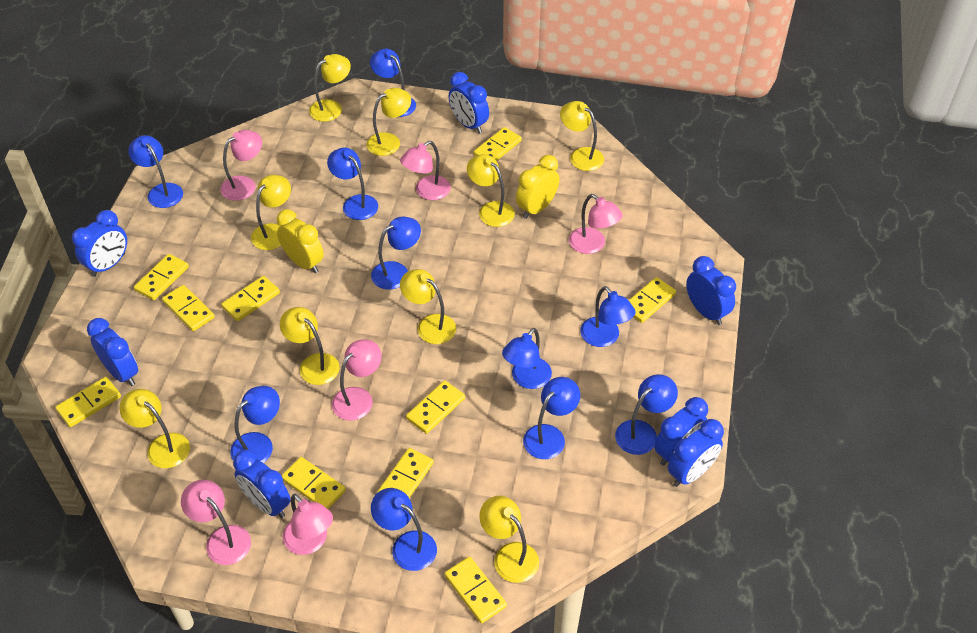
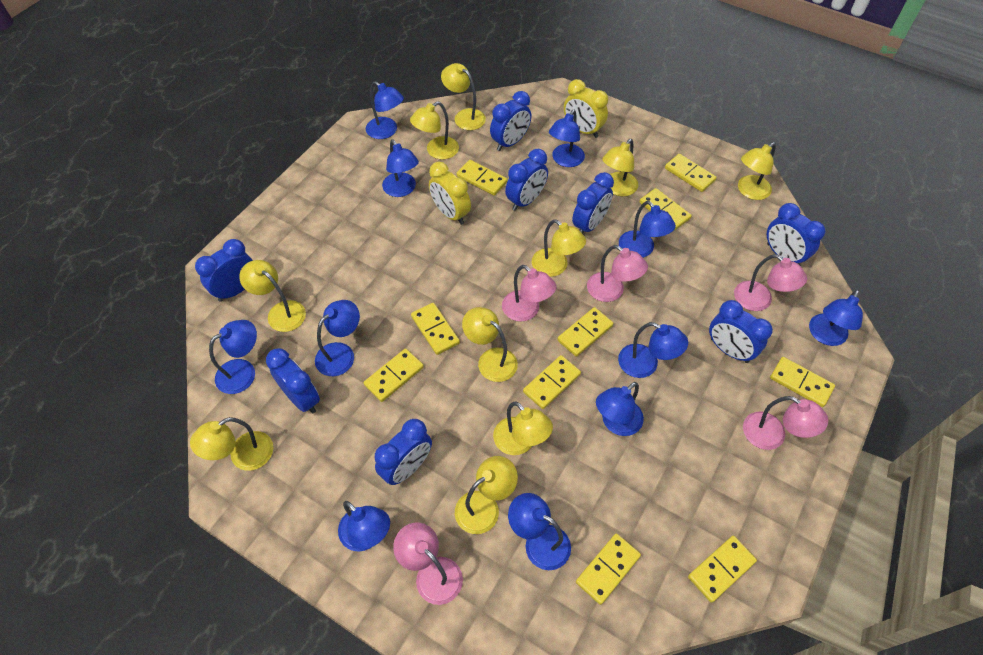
blue clock: [72,210,127,277] [87,318,138,386] [233,450,291,518] [449,72,489,134] [654,397,708,466] [668,419,724,487] [686,256,736,325] = 7 -> [195,239,253,302] [266,348,320,414] [375,419,432,485] [490,91,531,151] [505,149,548,211] [572,172,614,234] [709,300,773,363] [767,203,826,266] = 8
blue lamp: [128,135,183,208] [230,386,280,463] [327,148,378,220] [370,49,416,117] [371,216,421,290] [371,488,437,571] [502,328,552,389] [523,377,580,459] [580,286,636,347] [615,374,678,455] = 10 -> [209,320,257,394] [315,300,360,376] [338,501,390,551] [366,81,404,139] [382,139,419,197] [508,493,571,570] [549,110,585,167] [596,382,644,436] [618,322,688,378] [619,201,676,258] [809,290,863,346] = 11
pink lamp: [181,480,251,565] [220,130,262,201] [283,494,333,555] [332,339,382,420] [400,141,451,200] [569,194,623,254] = 6 -> [393,523,463,605] [502,265,557,322] [587,245,648,302] [734,254,807,311] [743,396,828,450] = 5
yellow lamp: [119,389,190,468] [251,175,291,250] [280,307,340,385] [309,54,351,122] [366,88,411,156] [400,269,456,344] [467,154,515,227] [479,496,539,583] [560,101,604,171] = 9 -> [190,417,273,471] [239,260,306,332] [410,102,459,159] [441,63,486,130] [455,456,518,534] [462,307,518,382] [493,402,553,455] [532,219,586,277] [602,139,638,196] [738,142,776,200] = 10

